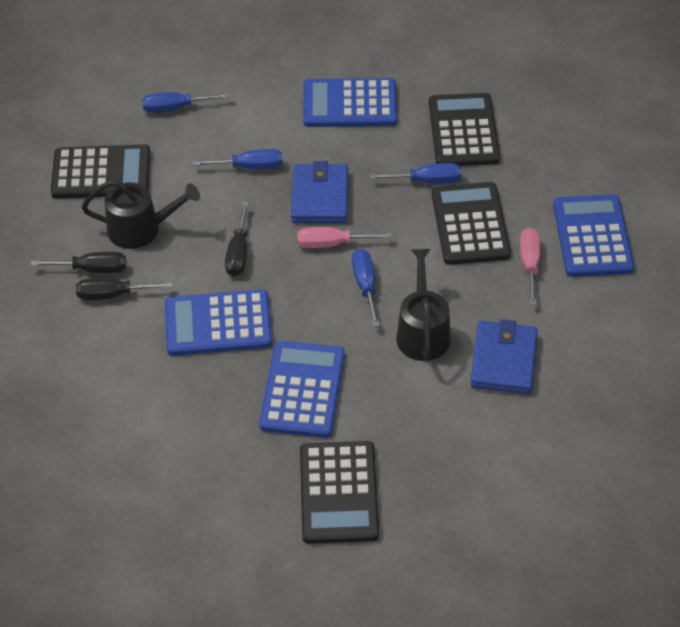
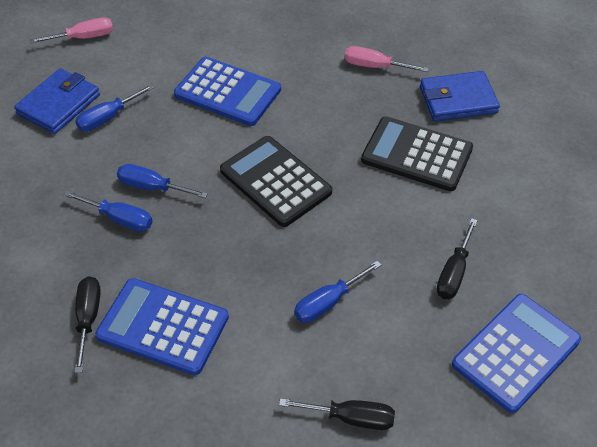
black calculator: [51,144,151,199] [300,441,379,544] [429,93,500,166] [432,182,511,265] = 4 -> [220,136,332,227] [361,116,473,191] = 2
black watering can: [81,180,200,249] [396,249,451,361] = 2 -> none = 0
blue calculator: [165,289,272,356] [259,341,345,438] [303,78,397,127] [553,194,634,277] = 4 -> [95,278,229,375] [174,57,281,126] [452,294,581,413] = 3

